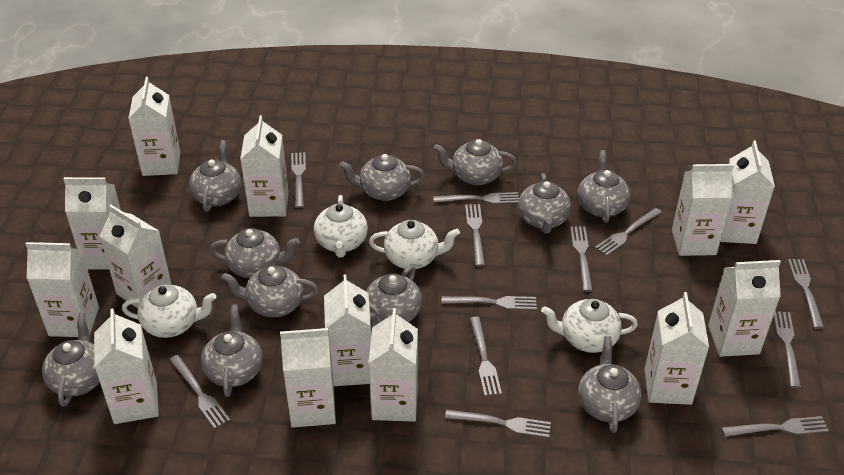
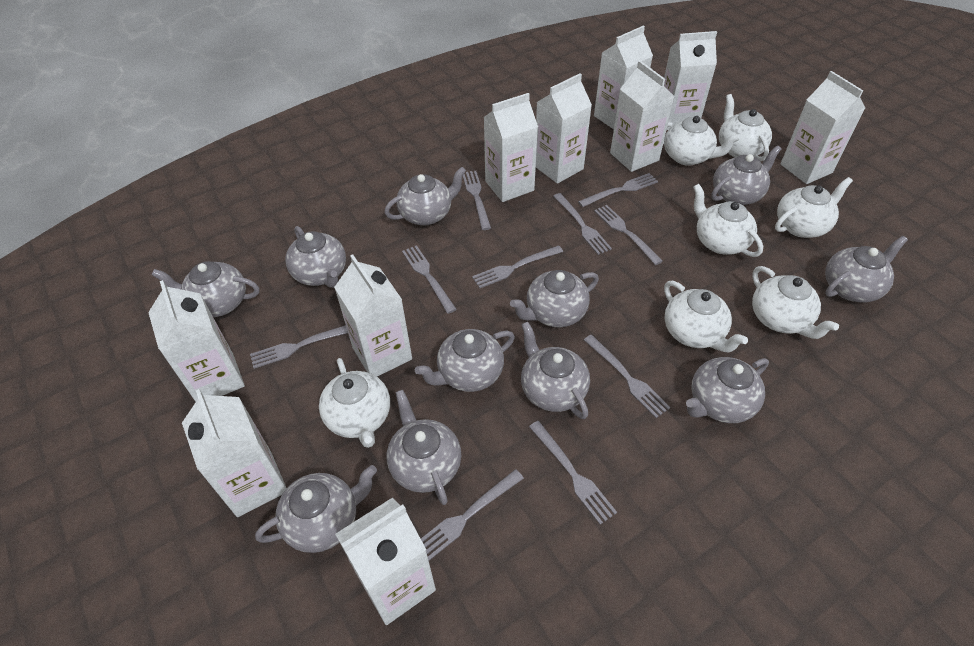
grey fork: [170,355,230,429] [291,152,306,208] [433,192,519,204] [442,296,537,310] [445,410,551,438] [465,204,485,267] [470,317,502,396] [570,227,593,292] [595,208,662,256] [722,416,829,437] [774,311,801,388] [788,259,824,329] = 12 -> [250,325,348,369] [402,245,457,314] [421,469,524,560] [463,171,491,230] [472,245,563,288] [529,421,617,525] [553,193,612,255] [578,173,658,207] [584,335,671,418] [594,205,663,265] = 10
white carton: [26,242,99,337] [64,177,121,269] [94,309,159,424] [99,205,172,308] [128,77,181,176] [240,115,289,217] [280,328,336,428] [324,274,371,386] [369,308,418,422] [644,292,709,405] [672,164,734,256] [708,260,781,357] [720,140,775,244] = 13 -> [148,280,245,402] [182,389,287,517] [334,255,412,376] [335,497,436,625] [484,93,538,202] [536,73,592,184] [594,26,653,129] [610,61,675,172] [664,31,717,130] [781,71,865,184] = 10
white teapot: [122,284,216,338] [314,195,368,258] [369,220,460,269] [541,299,638,353] = 4 -> [319,358,390,448] [663,116,741,166] [664,281,748,353] [693,184,763,257] [719,94,772,161] [752,266,839,339] [775,177,853,238] = 7

